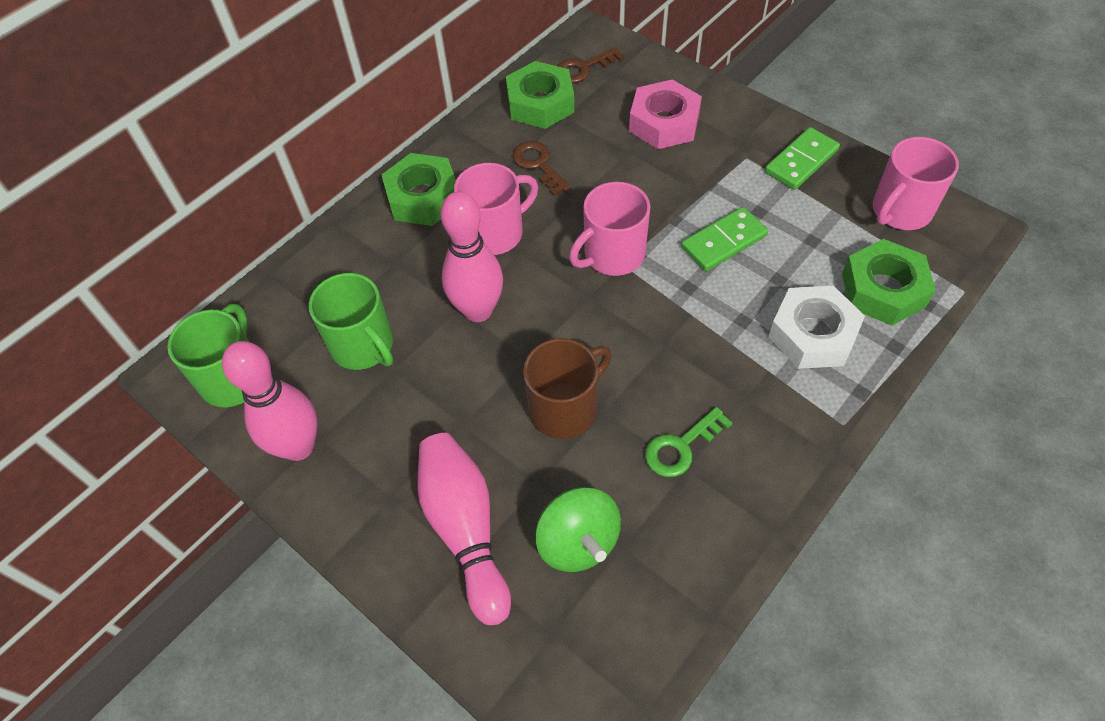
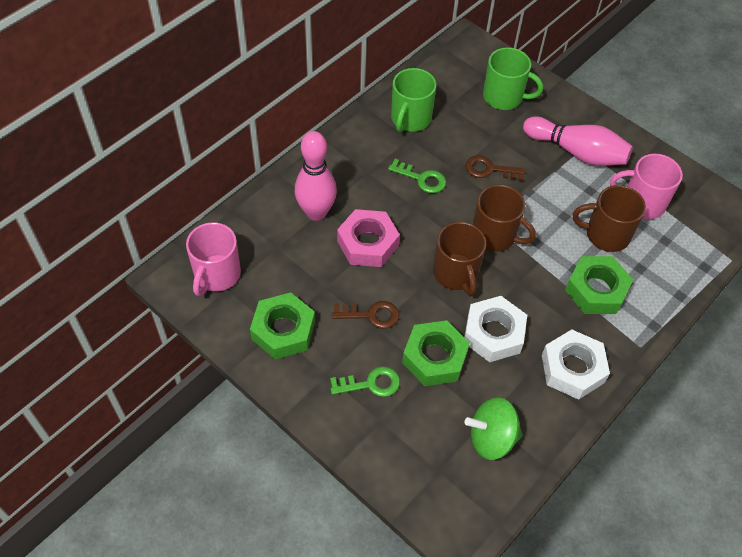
brown mug: [523,338,612,439] = 1 -> [433,222,486,296] [473,185,536,252] [573,185,646,252] = 3
green domino: [681,207,768,271] [765,127,840,190] = 2 -> none = 0
green key: [645,407,732,477] = 1 -> [330,366,400,397] [388,159,446,193] = 2
pink bowling pin: [222,341,317,461] [417,433,511,625] [440,191,503,322] = 3 -> [295,131,337,221] [523,116,633,166] = 2
pink mug: [454,163,538,255] [569,182,650,276] [873,137,959,230] = 3 -> [186,222,241,296] [610,154,683,219] = 2
white nut: [768,286,865,369] = 1 -> [464,296,527,362] [542,330,610,400] = 2

